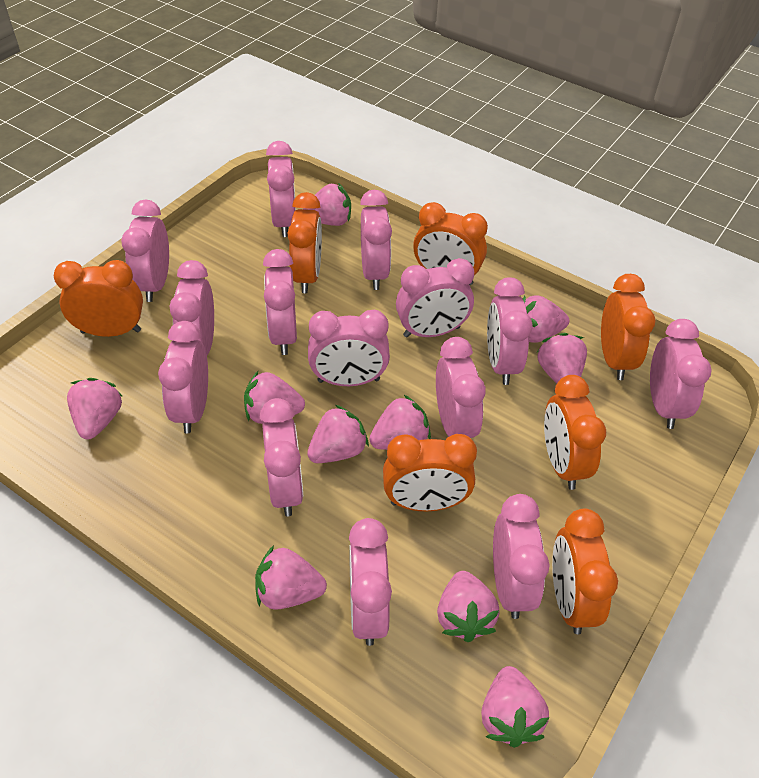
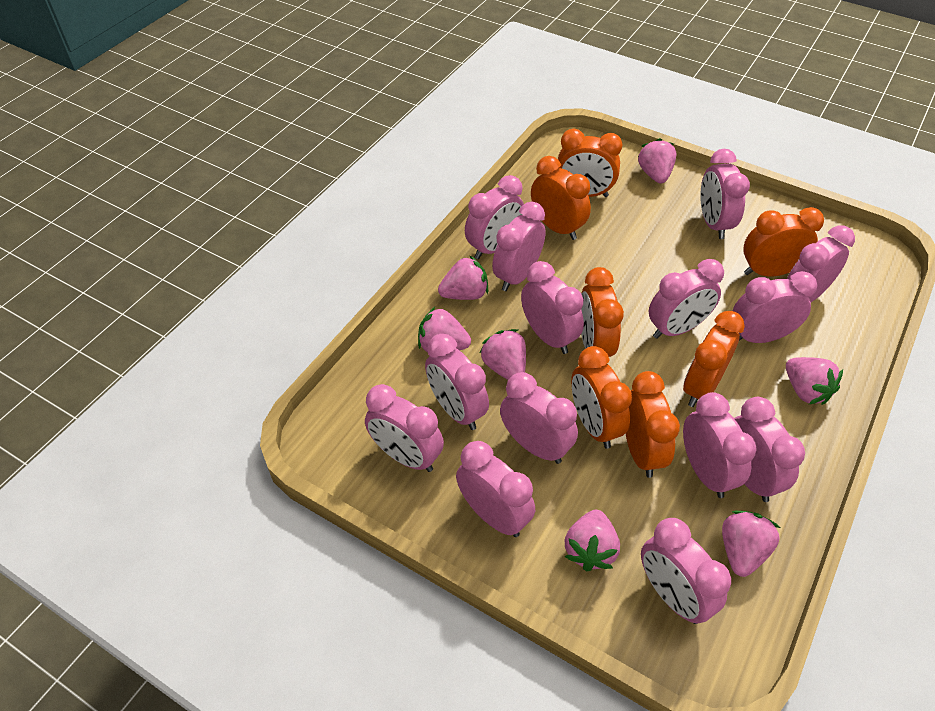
pink strawberry: [67,378,123,439] [244,371,305,424] [255,545,327,610] [303,183,351,226] [307,405,369,463] [369,394,431,450] [437,571,500,642] [481,666,549,748] [523,295,569,343] [536,333,587,384] = 10 -> [418,307,471,352] [438,255,488,300] [480,329,526,380] [565,510,620,572] [638,138,677,184] [722,511,780,577] [786,357,843,405] = 7

